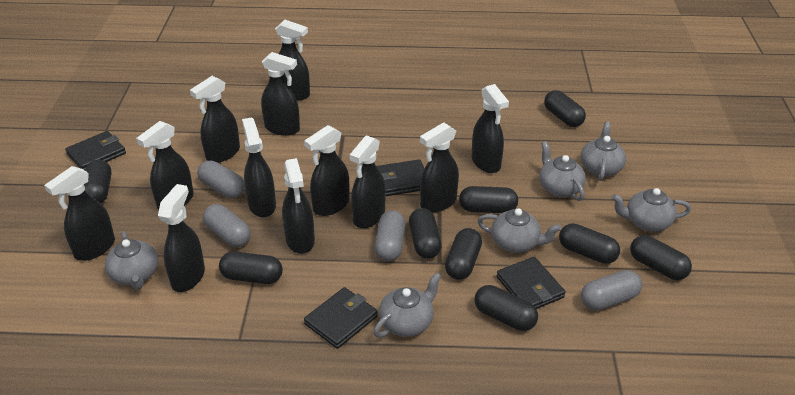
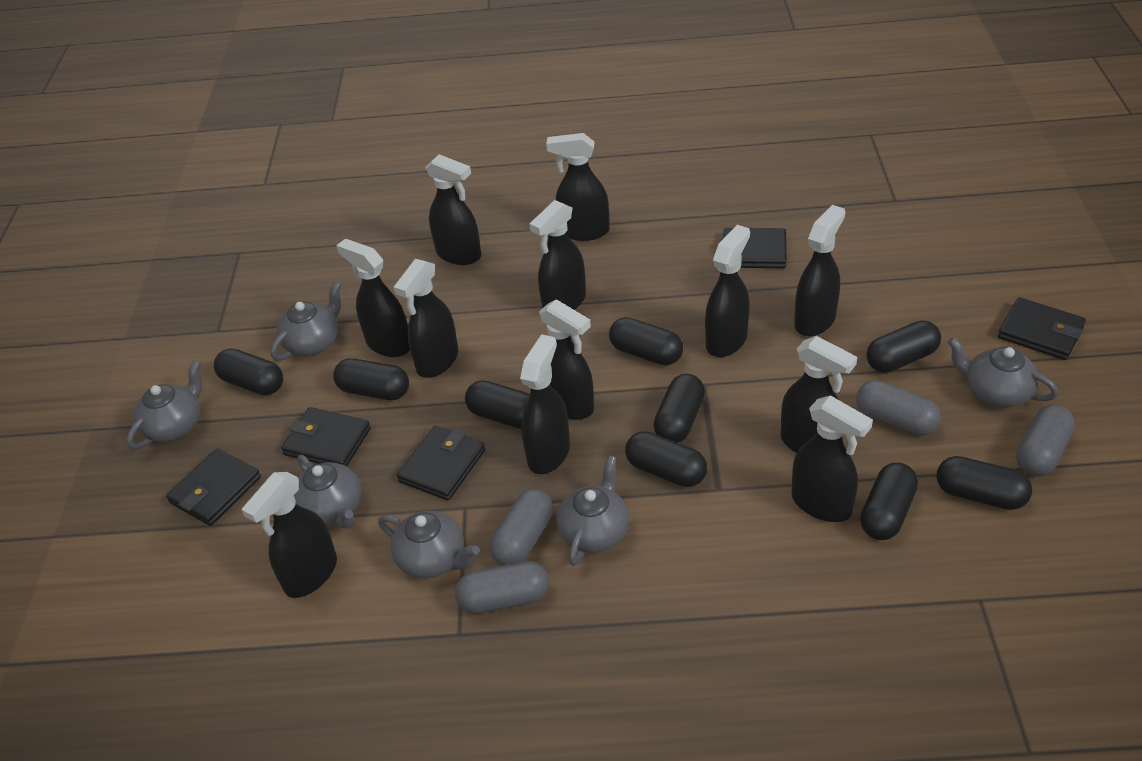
black wallet: [65,131,126,170] [304,287,378,349] [376,159,424,196] [497,257,566,309] = 4 -> [166,448,261,526] [281,407,371,467] [397,426,485,500] [721,228,787,268] [998,297,1086,360] = 5

